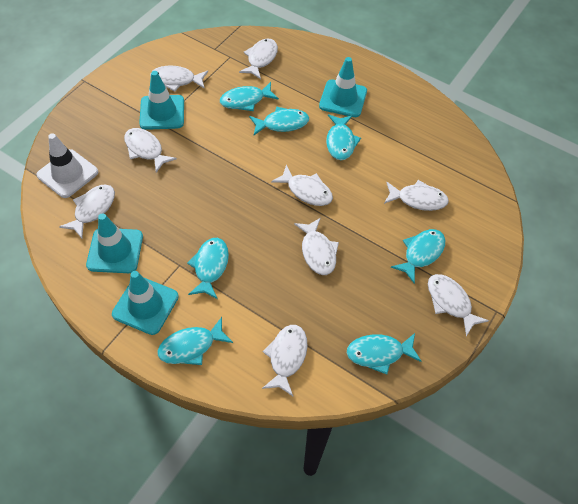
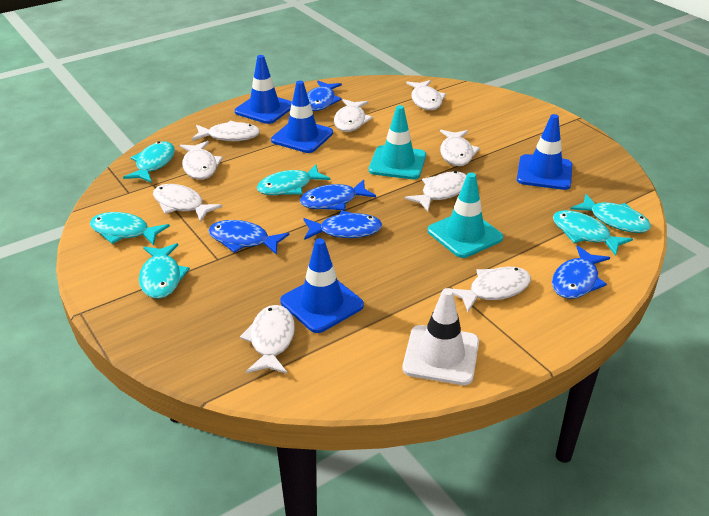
blue fish: none = 0 -> [209,220,289,255] [300,180,376,210] [303,211,382,240] [307,81,342,111] [552,246,610,299] = 5
blue traffic cone: none = 0 -> [235,55,292,124] [271,81,333,153] [280,238,364,333] [517,114,572,190] = 4
turquoise fish: [157,317,233,365] [187,238,229,299] [220,82,279,111] [249,107,309,135] [326,114,361,160] [347,333,422,375] [391,229,445,284] = 7 -> [90,212,170,246] [123,141,175,183] [139,243,190,299] [257,164,330,195] [553,210,633,256] [570,194,651,233] = 6
turquoise traffic cone: [86,213,143,273] [112,271,179,335] [139,71,184,130] [319,57,367,117] = 4 -> [369,105,426,179] [427,172,503,258] = 2

